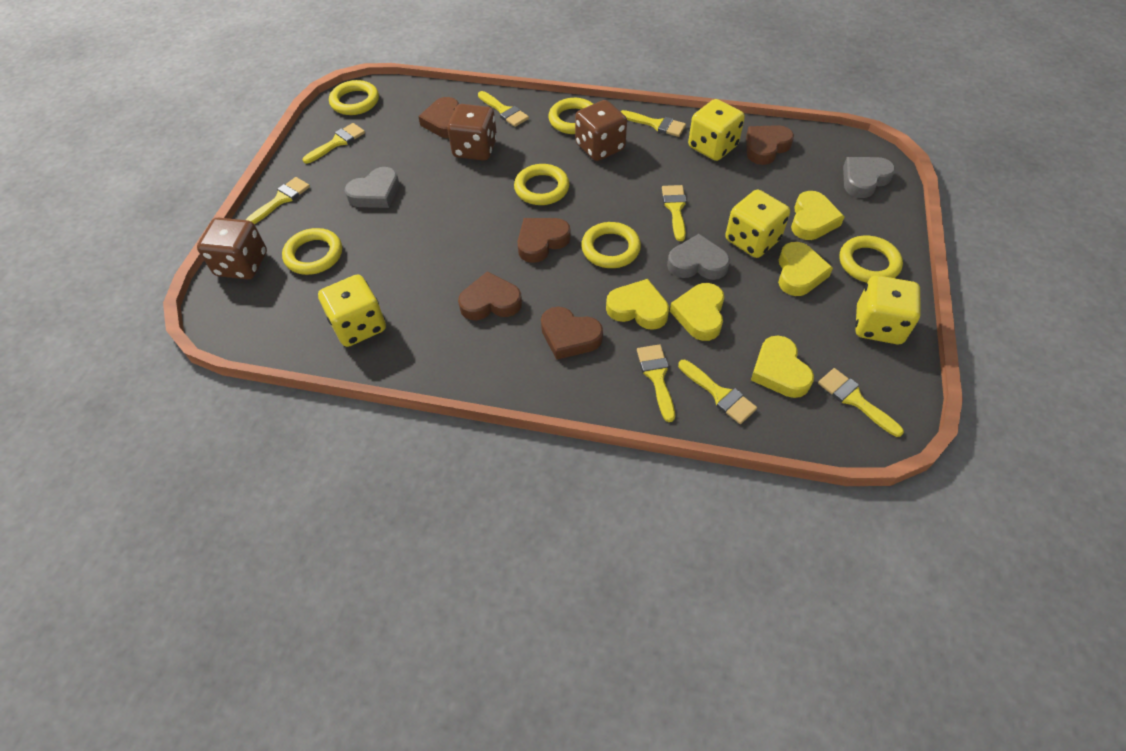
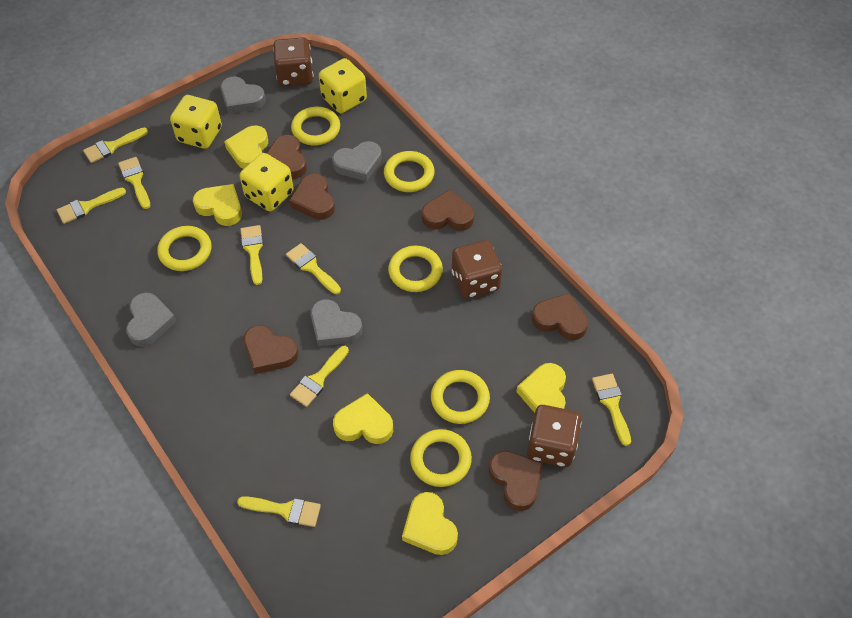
brown heart: [418,97,459,138] [458,271,522,320] [517,218,571,263] [541,307,603,360] [746,125,794,165] = 5 -> [244,325,298,374] [267,135,307,179] [289,174,335,220] [422,190,474,231] [489,451,543,511] [532,293,588,340] = 6
grey heart: [345,167,399,208] [667,234,730,280] [843,157,895,198] = 3 -> [126,292,177,347] [220,76,266,114] [311,299,362,346] [332,141,382,182] = 4
yellow dice: [318,274,386,347] [688,99,745,161] [725,190,790,258] [855,275,921,344] = 4 -> [170,95,222,149] [240,153,294,211] [319,58,367,113] = 3

